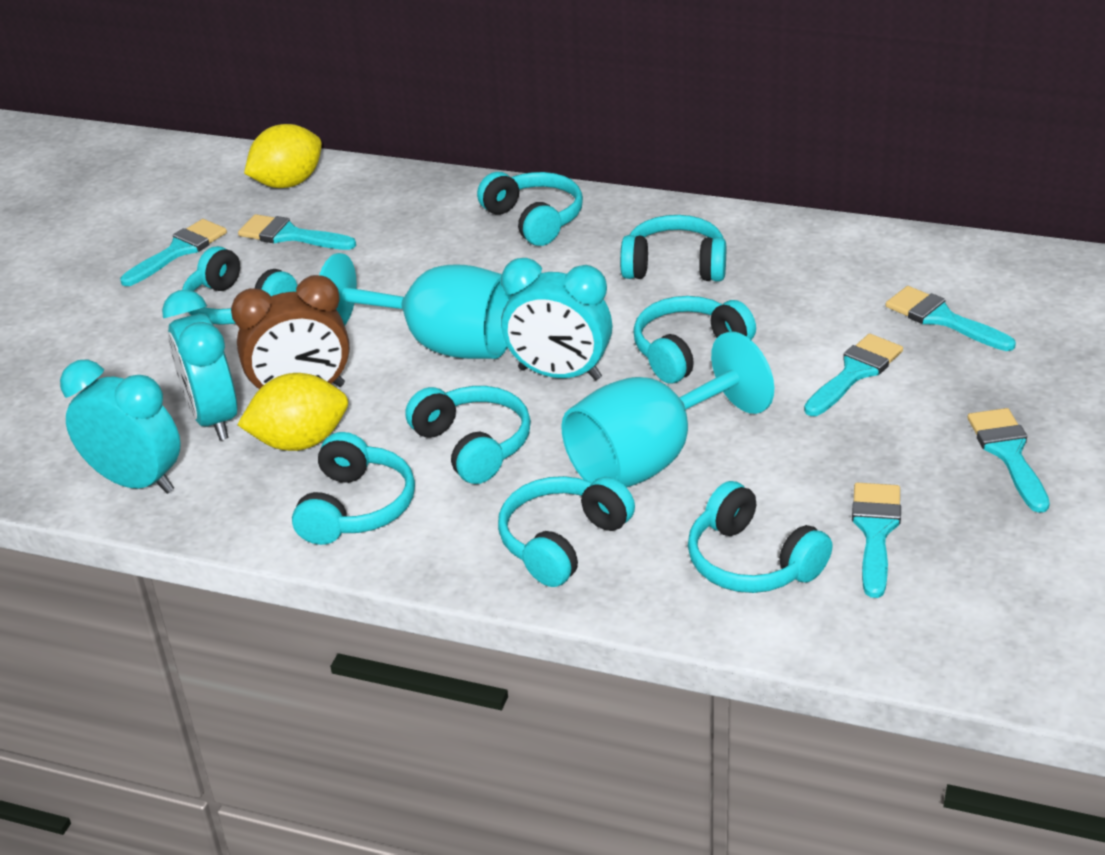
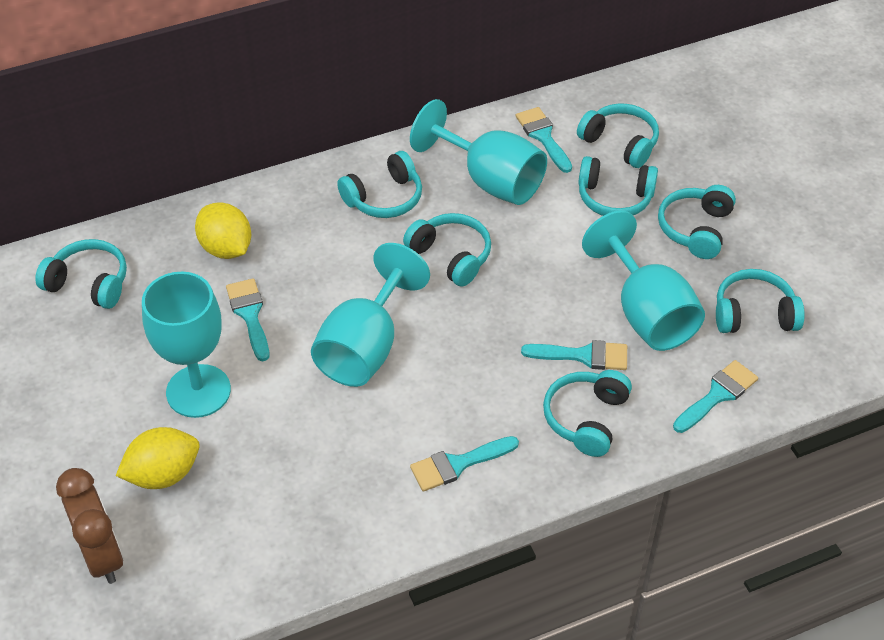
turquoise brush: [120,219,227,286] [238,214,356,250] [804,334,903,416] [852,483,901,598] [886,286,1016,351] [968,408,1050,513] = 6 -> [226,278,269,361] [410,436,519,491] [516,107,572,173] [521,340,627,370] [673,360,758,433] = 5
turquoise clock: [60,359,181,494] [162,290,238,440] [501,258,613,381] = 3 -> none = 0
turquoise goblet: [319,253,512,359] [562,331,774,488] = 2 -> [142,272,231,418] [311,243,430,387] [410,99,547,205] [582,211,705,351] = 4

